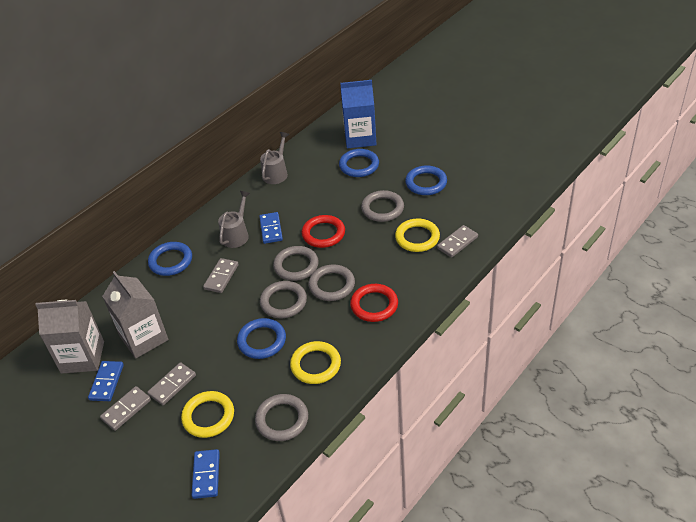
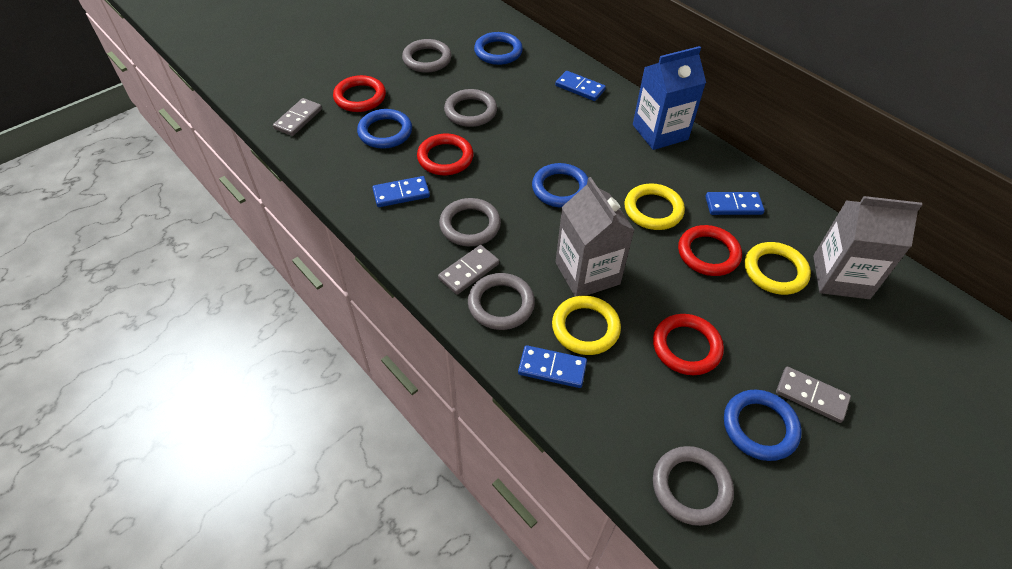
blue domino: [88,361,124,401] [191,449,220,499] [259,212,283,244] = 3 -> [372,176,430,207] [518,345,587,388] [555,71,606,101] [705,192,765,215] = 4
grey domino: [100,386,151,431] [147,362,196,405] [203,258,239,293] [437,225,478,258] = 4 -> [273,98,322,136] [438,245,499,295] [776,367,851,423] = 3
grey watering can: [218,191,250,248] [260,132,289,184] = 2 -> none = 0
red ring: [302,215,345,248] [350,284,398,322] = 2 -> [333,75,386,112] [417,134,474,175] [653,314,724,375] [678,225,742,276] = 4

